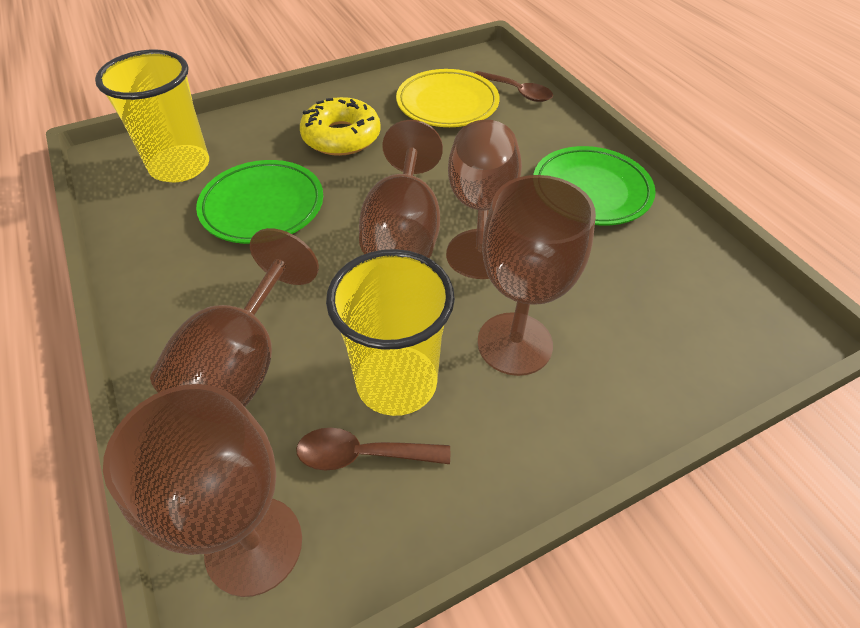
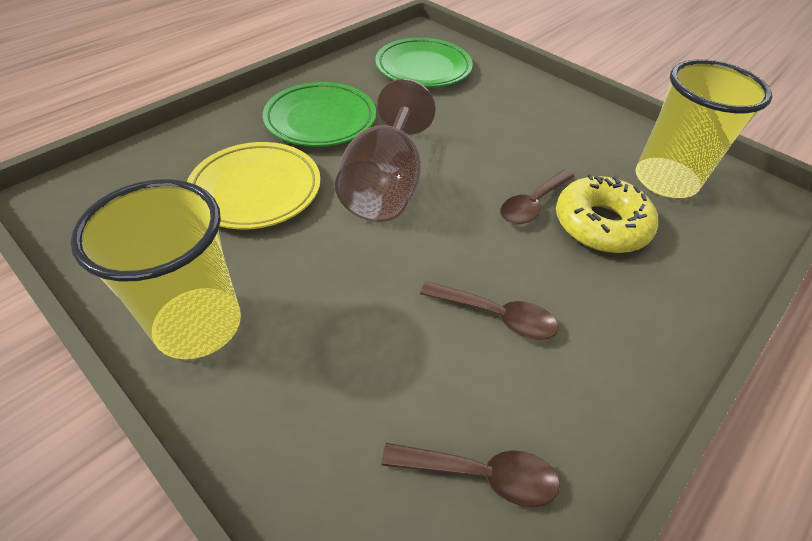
brown goblet: [103,384,302,597] [150,228,319,407] [359,120,443,258] [446,120,522,279] [477,175,596,376] = 5 -> [335,78,436,222] = 1
brown spoon: [296,428,450,471] [475,71,553,102] = 2 -> [381,443,560,507] [420,281,558,340] [500,169,575,225] = 3

